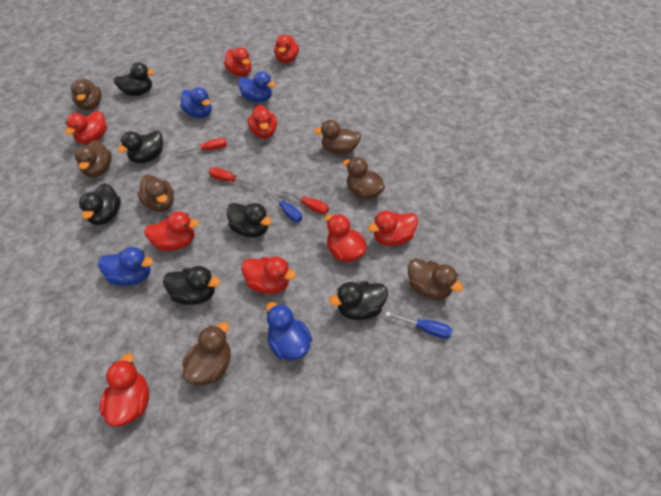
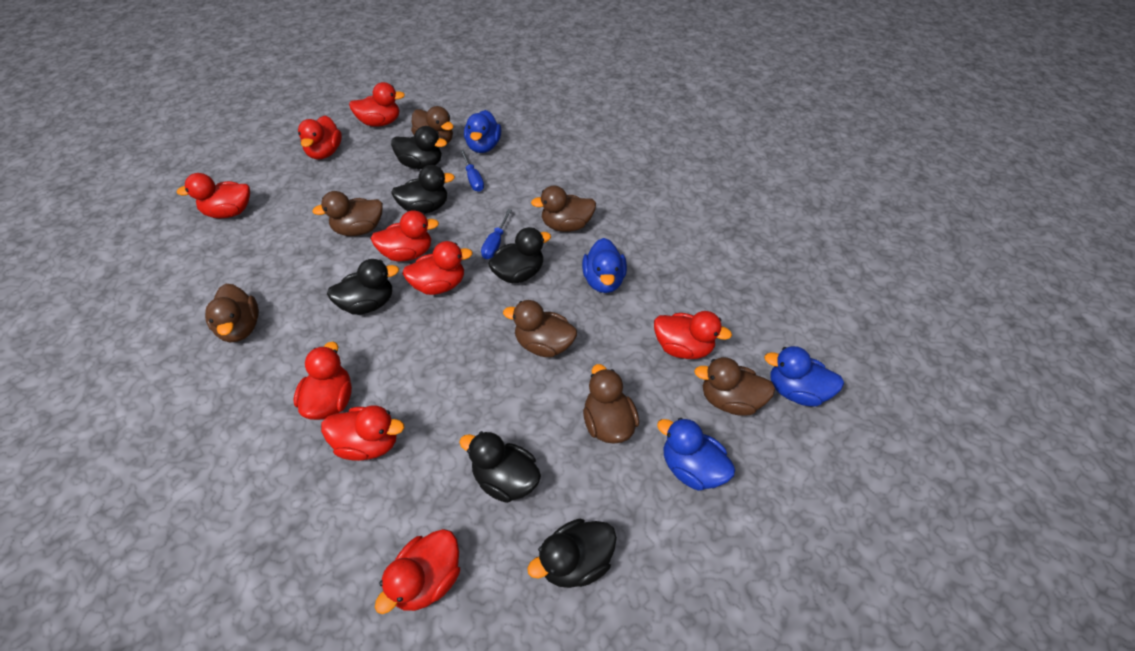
red screwdriver: [177,138,227,153] [209,167,257,186] [281,189,329,214] = 3 -> none = 0

